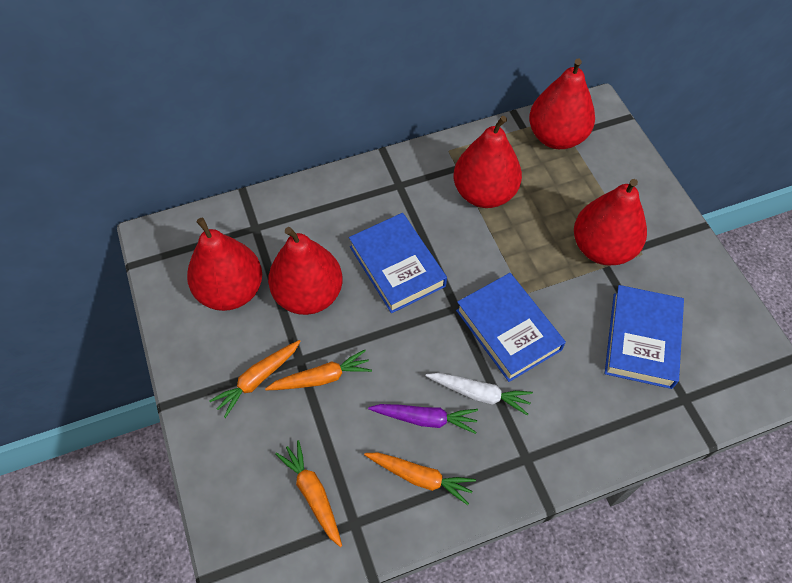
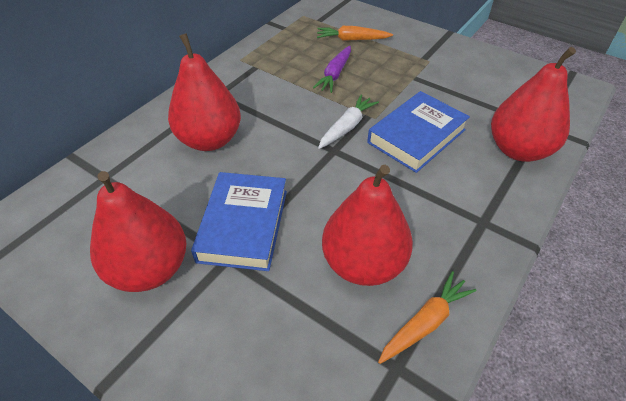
blue book: [349,213,447,313] [456,273,566,382] [605,285,684,389] = 3 -> [191,172,287,271] [367,91,470,173] = 2
orange carrot: [209,340,301,418] [265,350,372,390] [275,440,342,547] [364,453,476,505] = 4 -> [317,26,393,41] [378,271,477,364] = 2
red pear: [187,217,262,311] [268,227,343,315] [454,116,522,208] [529,58,595,149] [574,179,647,266] = 5 -> [90,171,187,292] [168,33,241,151] [322,165,413,286] [491,47,576,162] = 4

